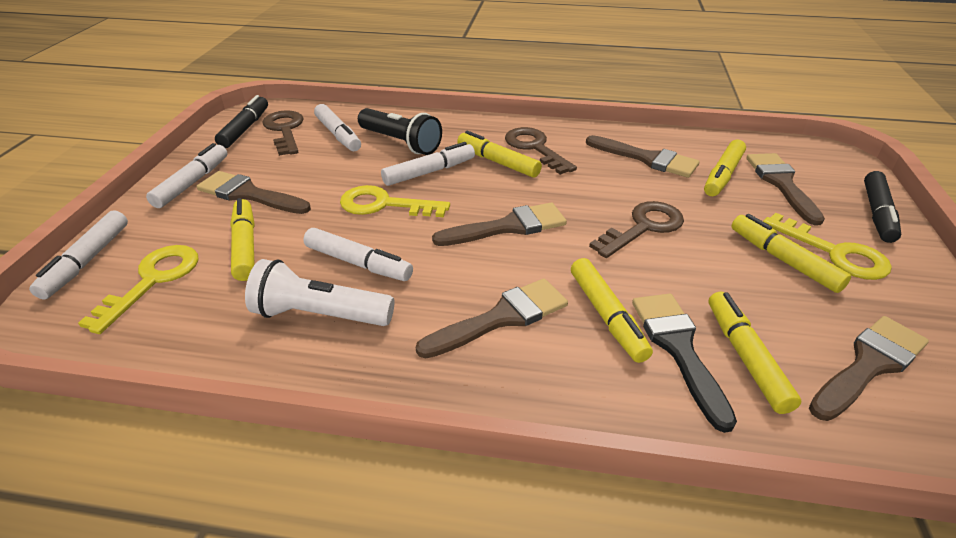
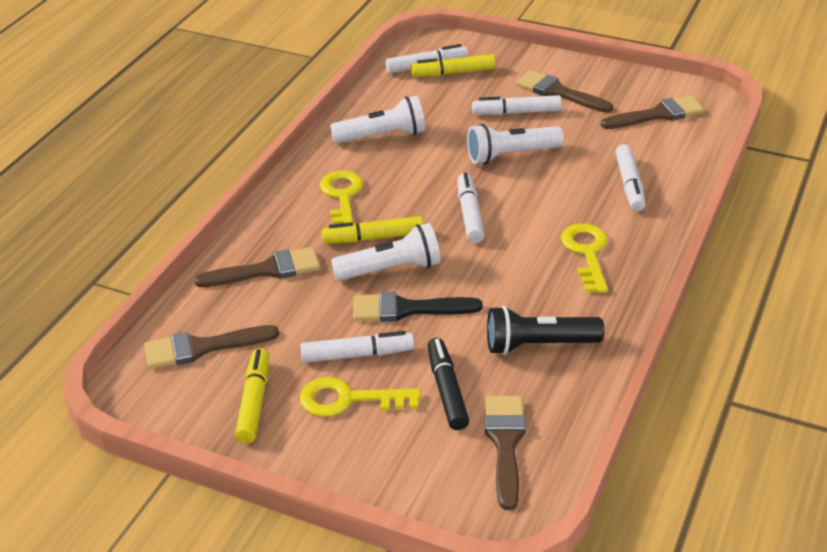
black marker: [215,95,268,148] [864,171,901,243] = 2 -> [428,338,469,430] = 1
brown brush: [196,171,311,214] [416,278,568,359] [432,202,567,246] [586,135,700,178] [746,153,825,225] [809,316,929,421] = 6 -> [144,325,279,369] [194,247,320,287] [485,396,526,510] [516,70,613,113] [600,95,704,129] = 5
brown key: [262,110,304,156] [505,127,577,175] [589,201,684,258] = 3 -> none = 0
white flashlight: [245,259,394,326] = 1 -> [330,96,425,143] [331,223,441,281] [467,124,564,164] = 3
yellow marker: [230,198,255,281] [457,131,542,178] [571,258,653,363] [704,140,746,196] [709,292,801,414] [731,214,851,293] = 6 -> [235,348,269,443] [322,216,423,244] [411,54,496,77] = 3

